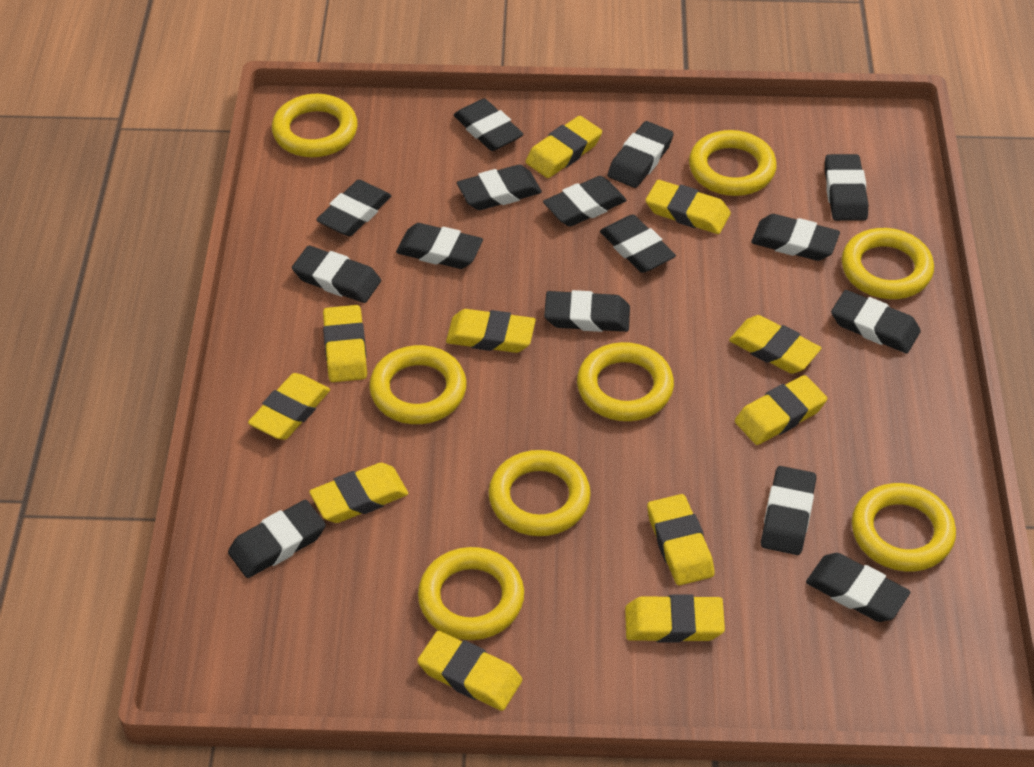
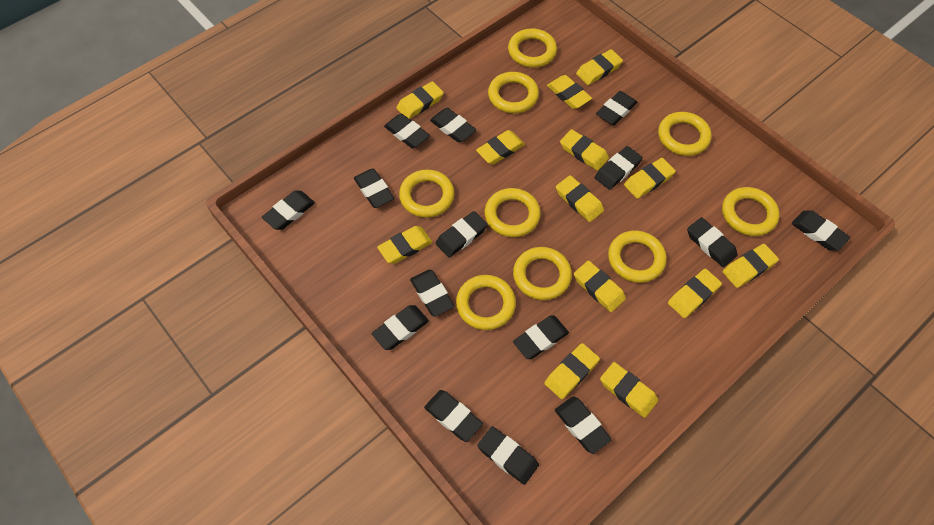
yellow eraser: [248,373,330,440] [309,463,408,523] [323,305,367,382] [417,631,522,711] [446,309,536,353] [525,116,602,178] [625,594,725,643] [645,180,731,234] [647,494,715,585] [729,315,821,374] [735,375,827,445] = 11 -> [377,226,432,264] [396,81,444,119] [476,130,525,164] [544,343,600,399] [547,75,592,109] [556,175,604,222] [560,129,609,171] [574,261,626,312] [576,49,623,85] [600,362,658,418] [624,158,676,199] [668,269,722,318] [722,244,779,288] = 13
yellow ring: [272,94,358,157] [369,345,467,424] [418,547,524,640] [488,450,591,536] [577,342,674,421] [689,130,777,196] [842,228,934,299] [852,483,956,571] = 8 -> [399,169,454,218] [456,275,516,330] [485,188,541,237] [488,72,539,113] [508,28,557,68] [513,247,572,300] [608,231,667,283] [658,112,712,156] [722,187,780,236] = 9

